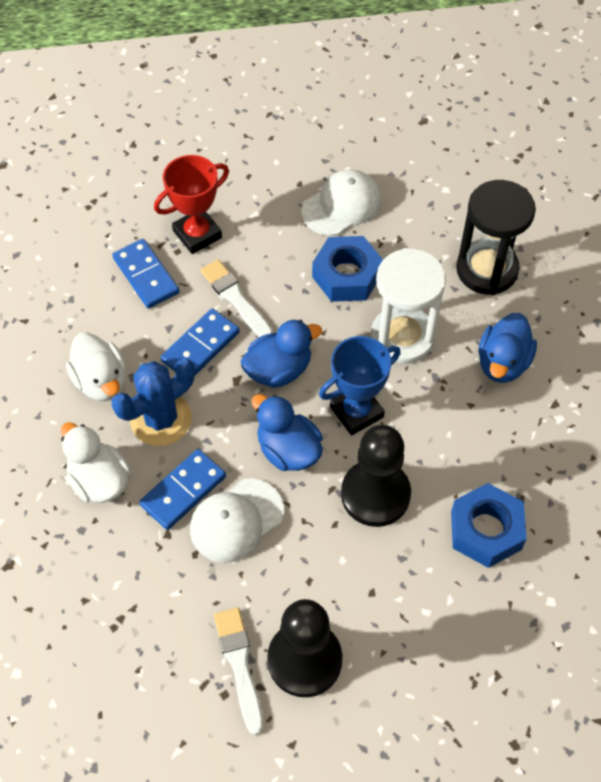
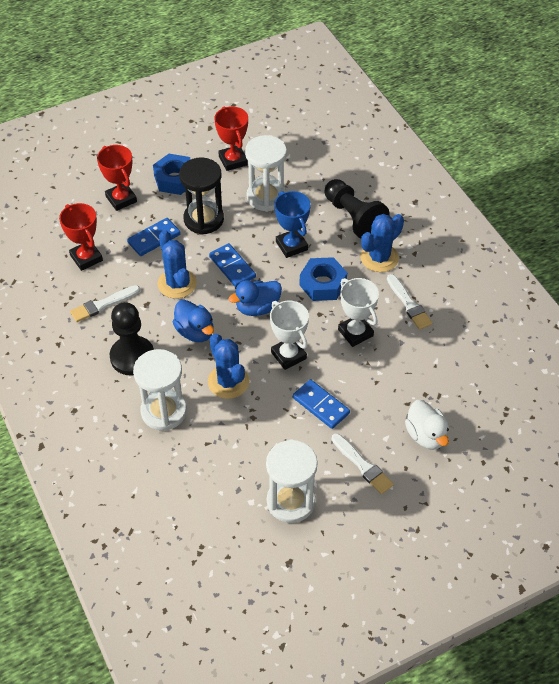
blue cactus: [112,359,194,446] = 1 -> [158,230,197,299] [208,333,249,399] [360,214,404,272] = 3
blue duck: [241,320,322,388] [252,394,323,471] [479,313,537,383] = 3 -> [173,300,214,342] [228,280,282,316] = 2
red trophy: [154,155,229,254] = 1 -> [59,203,103,271] [97,145,137,211] [214,107,248,171] = 3
white brush: [201,259,273,337] [214,608,263,735] = 2 -> [70,285,140,322] [331,433,394,494] [387,274,432,330] = 3
white cap: [190,478,284,563] [302,170,381,236] = 2 -> none = 0
white duck: [61,422,131,503] [66,332,126,401] = 2 -> [405,400,449,450] = 1
white hourglass: [371,248,446,364] = 1 -> [133,349,187,431] [245,135,287,212] [266,439,318,523] = 3
white trophy: none = 0 -> [270,301,309,370] [338,278,379,347] = 2

